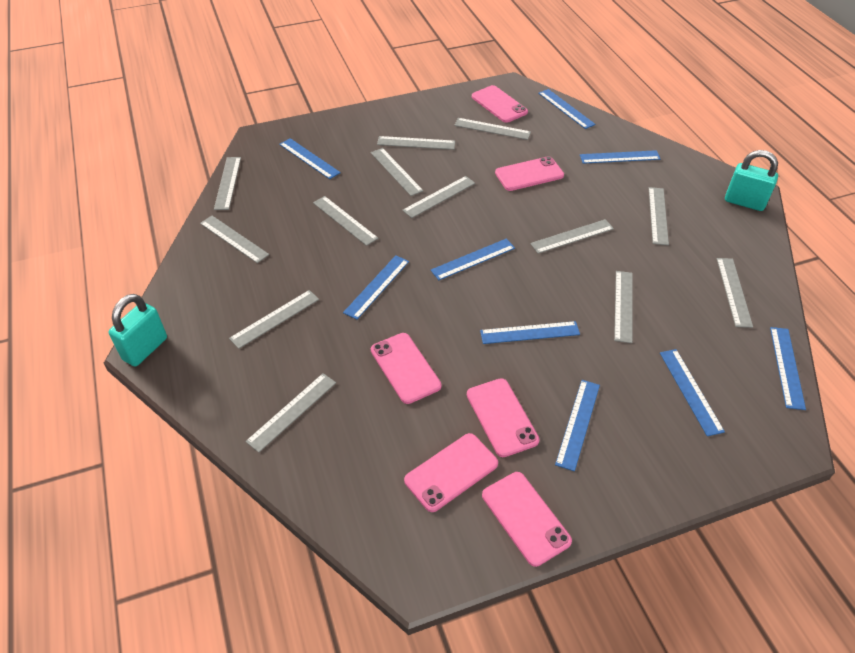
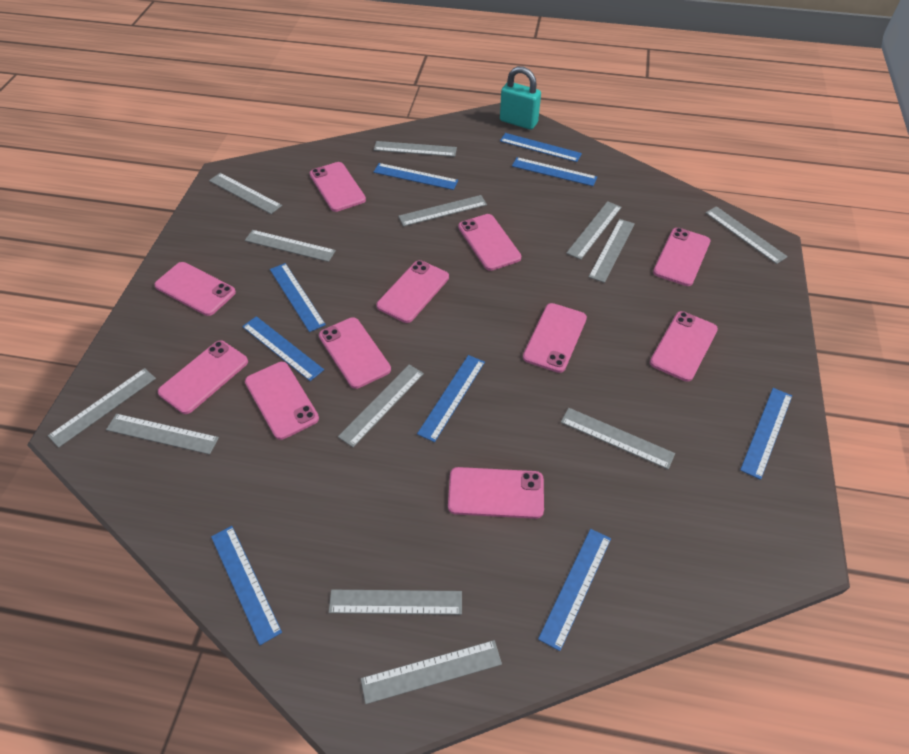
pink phone: [371,333,441,404] [404,433,498,512] [467,378,539,457] [472,85,528,123] [482,472,572,567] [495,156,564,191] = 6 -> [154,262,236,316] [158,341,248,414] [245,362,319,440] [310,162,366,212] [319,317,391,389] [376,260,449,323] [448,467,544,519] [458,214,521,271] [523,303,587,373] [650,311,718,382] [653,228,711,286] = 11
turquoise padlock: [109,294,167,366] [725,150,778,211] = 2 -> [500,66,541,130] = 1

